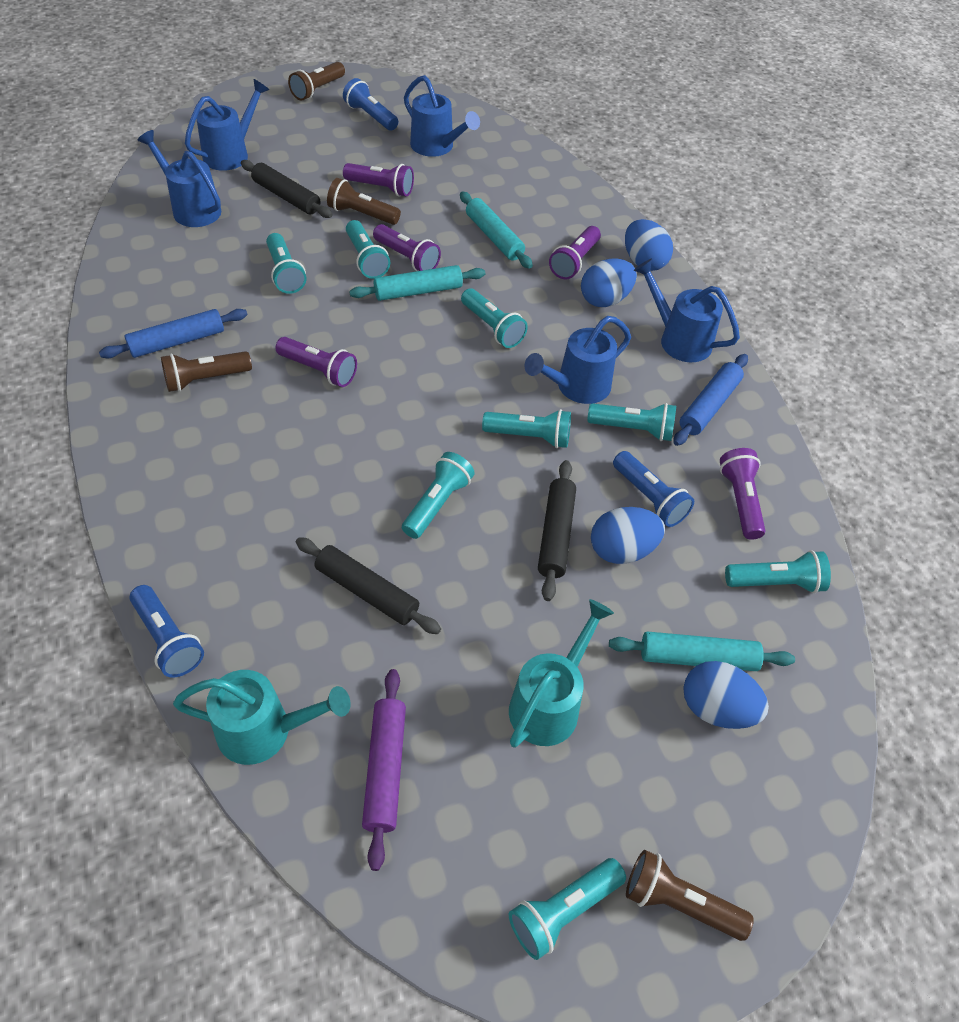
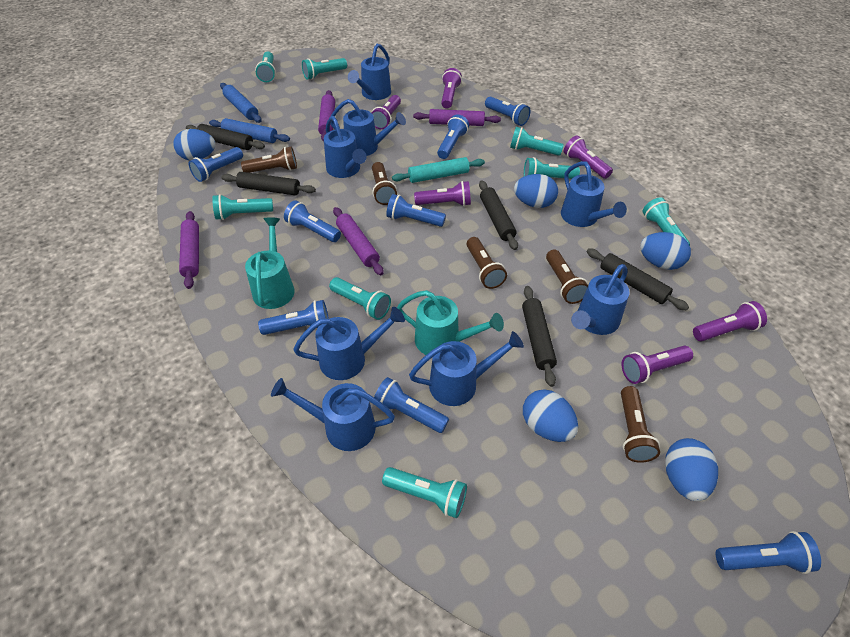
black rolling pin: [241,160,333,218] [296,537,441,634] [538,460,576,601] = 3 -> [186,124,265,150] [221,172,316,195] [479,181,518,250] [522,286,557,387] [587,248,689,311] = 5
blue egg: [581,258,637,307] [591,507,665,564] [625,219,673,271] [683,661,769,729] = 4 -> [174,129,216,160] [514,174,558,208] [523,390,578,442] [640,232,691,270] [665,438,718,501] = 5
blue flashlight: [129,585,204,678] [343,78,398,131] [613,451,694,527] = 3 -> [189,147,243,182] [258,300,329,335] [284,200,341,242] [374,377,449,433] [386,194,446,227] [437,114,469,159] [485,97,530,126] [716,531,821,574] = 8
blue watering can: [137,130,221,227] [185,79,269,171] [404,75,480,157] [524,316,631,404] [634,259,740,362] = 5 -> [271,378,395,451] [293,307,405,380] [324,116,367,178] [331,99,406,156] [348,44,391,100] [409,331,524,406] [561,161,627,227] [571,264,629,335] = 8
brown flashlight: [161,351,252,392] [288,62,345,101] [327,178,401,225] [626,850,754,941] = 4 -> [241,146,297,173] [372,162,397,205] [466,237,507,289] [546,249,588,304] [621,386,660,463] = 5
purple flashlight: [275,337,357,387] [343,163,414,197] [373,224,441,271] [549,226,601,279] [720,448,765,540] = 5 -> [371,95,401,129] [414,181,471,206] [441,68,462,109] [564,135,613,179] [622,346,693,384] [693,301,767,341] = 6
purple rolling pin: [362,669,406,871] = 1 -> [179,211,199,289] [318,90,335,141] [333,207,384,275] [413,109,501,126] = 4
turquoise rolling pin: [349,265,485,301] [460,192,533,269] [609,632,795,671] = 3 -> [392,157,485,183] = 1

